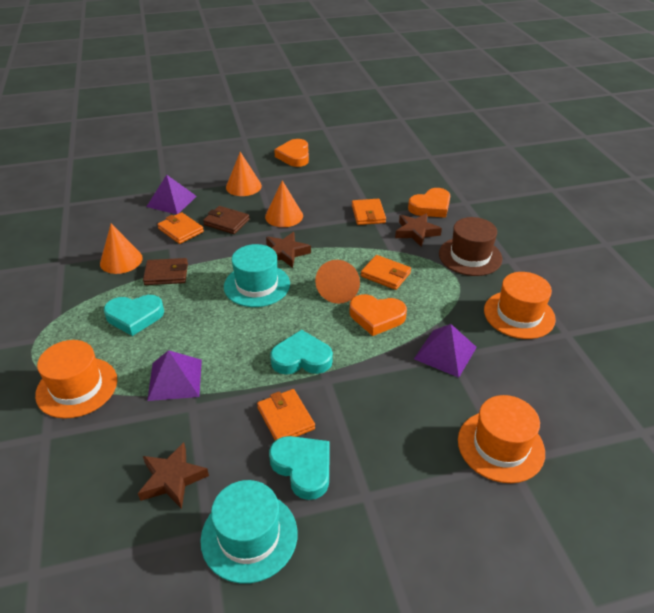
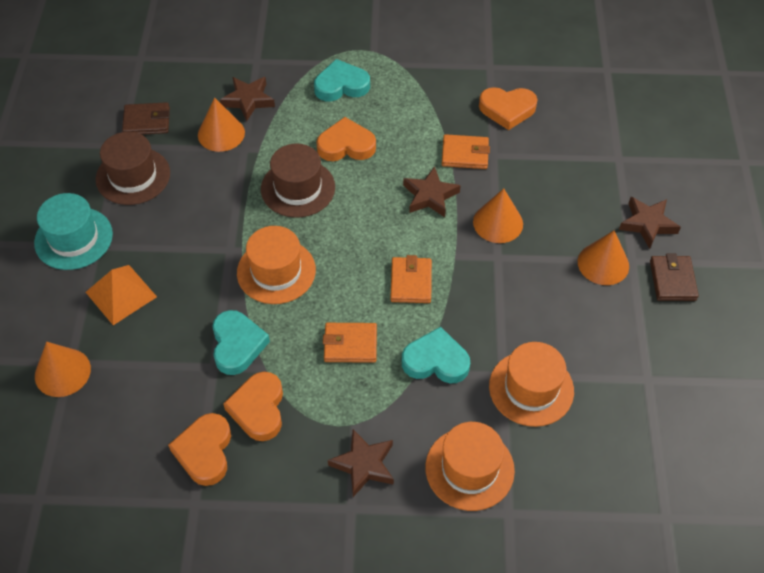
brown hat: [439,217,502,276] = 1 -> [96,132,170,205] [261,144,335,218] = 2
brown star: [138,442,209,509] [266,232,311,268] [395,213,442,247] = 3 -> [220,77,275,121] [328,429,394,497] [403,166,461,217] [619,197,681,249] = 4
orange heart: [274,139,309,167] [350,294,407,336] [408,188,450,218] = 3 -> [168,413,231,486] [223,372,283,441] [316,117,376,161] [479,87,538,130] = 4
orange pyramid: none = 0 -> [86,265,157,325] = 1
orange wallet: [157,212,204,244] [257,389,315,441] [352,199,386,225] [361,255,411,290] = 4 -> [323,323,377,363] [390,255,432,303] [442,134,490,169] = 3
purple pyramid: [146,175,197,214] [147,350,202,401] [414,324,477,378] = 3 -> none = 0
turquoise hat: [200,480,298,584] [224,244,290,307] = 2 -> [34,193,113,270] = 1

